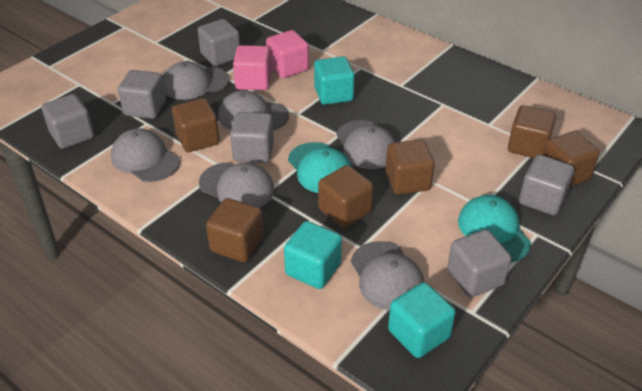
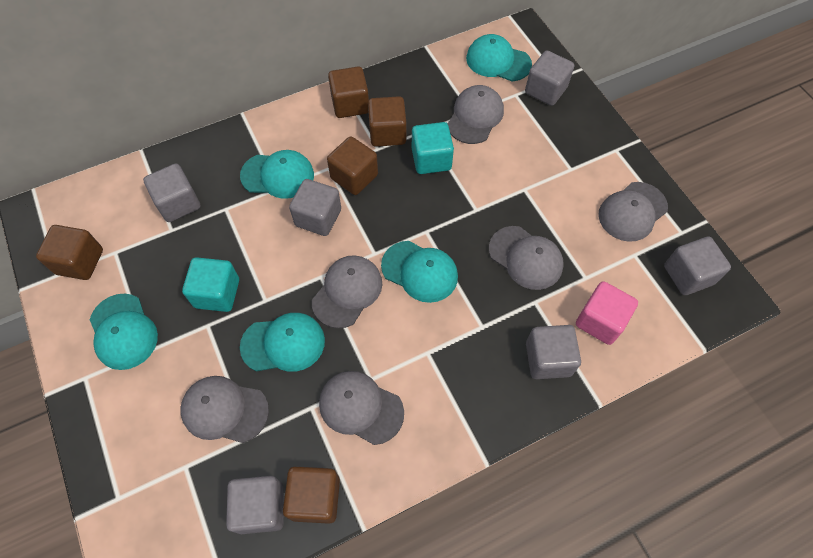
brown cube: [172,98,220,152] [206,198,264,262] [318,165,373,228] [385,139,435,195] [508,105,556,158] [543,131,600,187] = 6 -> [36,225,103,280] [283,466,340,524] [327,136,378,195] [328,67,369,118] [368,96,406,147] = 5
pink cube: [233,45,271,90] [266,30,309,78] = 2 -> [576,281,638,345] = 1
turquoise cap: [288,142,352,193] [458,195,531,262] = 2 -> [90,294,158,370] [240,150,314,199] [240,313,325,372] [381,241,458,303] [466,34,532,82] = 5
turquoise cube: [284,221,342,289] [314,56,355,105] [388,282,456,358] = 3 -> [182,257,239,312] [412,122,454,174] = 2

